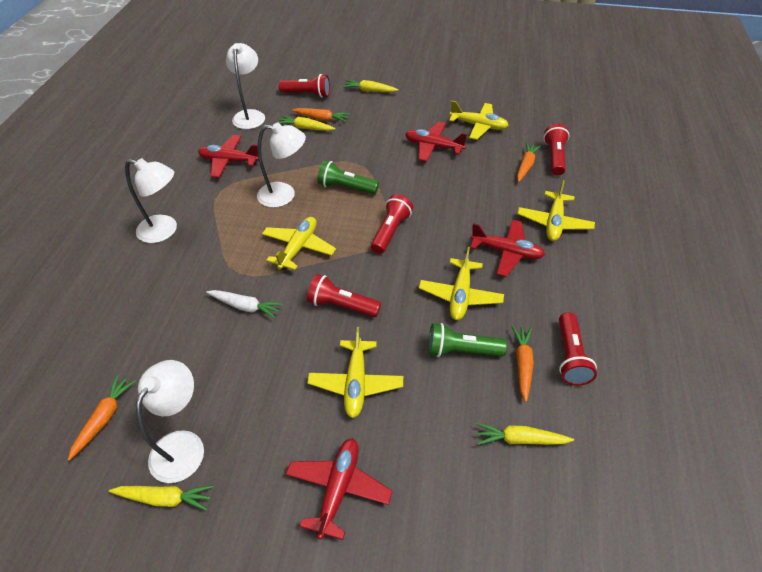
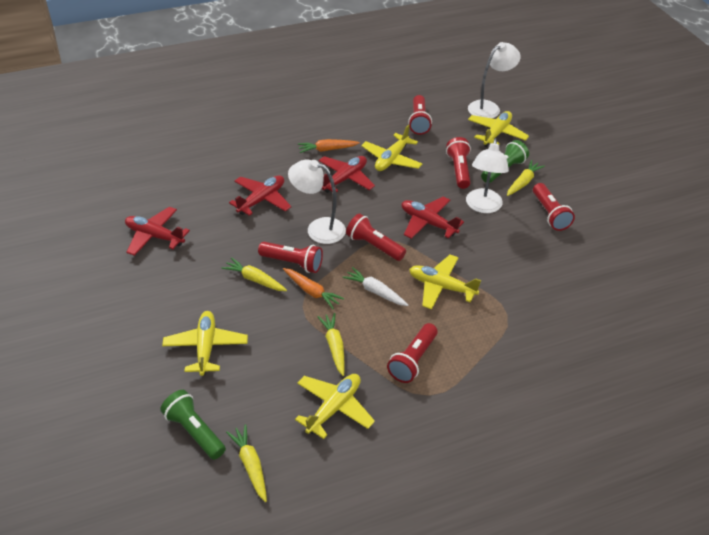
orange carrot: [68,375,136,461] [292,108,350,122] [511,326,534,402] [517,142,541,182] = 4 -> [283,268,344,309] [298,139,360,153] = 2
red flashlight: [279,74,330,98] [307,274,381,317] [371,194,413,254] [543,124,569,176] [559,312,597,386] = 5 -> [258,242,323,273] [346,213,406,261] [387,323,438,383] [408,95,432,135] [446,137,471,189] [533,183,575,231] = 6
white lamp: [125,158,177,243] [136,360,204,483] [226,43,265,129] [257,122,306,208] = 4 -> [288,159,346,244] [466,138,509,213] [468,42,521,118] = 3

